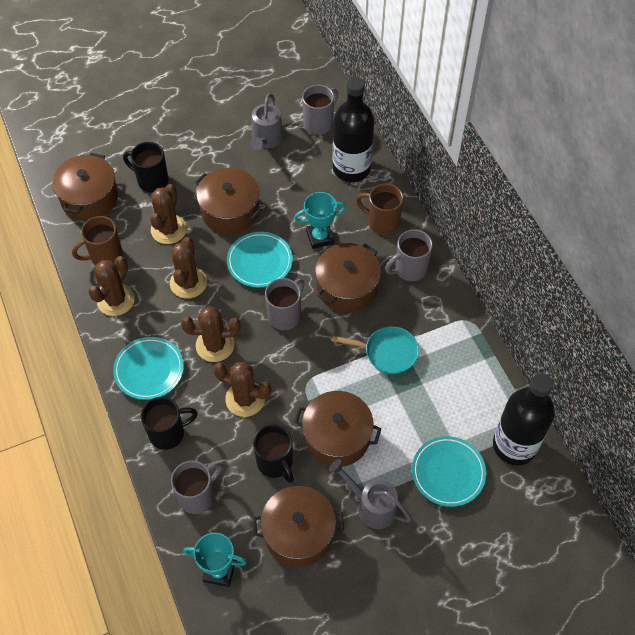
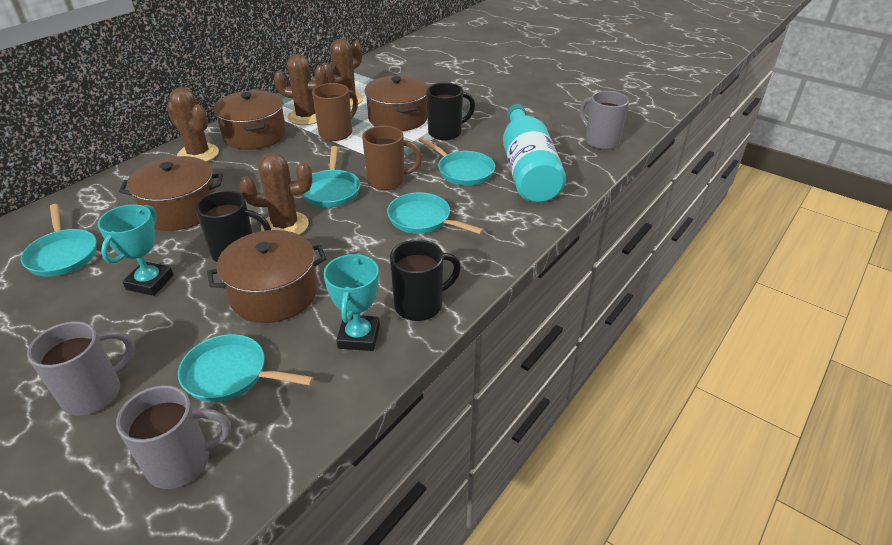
black bottle: [333,77,374,182] [493,373,555,465] = 2 -> none = 0
brown cactus: [88,256,135,316] [150,184,187,244] [170,237,207,299] [181,306,241,362] [213,362,271,417] = 5 -> [167,87,219,162] [239,152,312,235] [274,54,327,125] [323,39,364,107] = 4
brown pot: [52,153,118,220] [195,168,262,234] [253,486,344,567] [294,391,381,467] [315,243,381,312] = 5 -> [119,156,223,231] [207,230,326,323] [214,90,286,150] [365,75,429,131] = 4
grey mug: [171,461,223,514] [265,278,305,330] [302,85,338,135] [385,229,433,281] = 4 -> [27,321,135,416] [116,385,231,489] [579,91,629,150] = 3
grey watering can: [250,94,284,150] [329,459,412,529] = 2 -> none = 0
turquoise bottle: none = 0 -> [503,104,566,203] = 1
turquoise pan: [331,326,419,374] = 1 -> [21,204,96,277] [178,334,314,402] [302,146,360,207] [387,192,484,234] [419,137,495,186] = 5
turquoise plate: [113,337,184,400] [227,232,293,288] [412,436,486,507] = 3 -> none = 0

